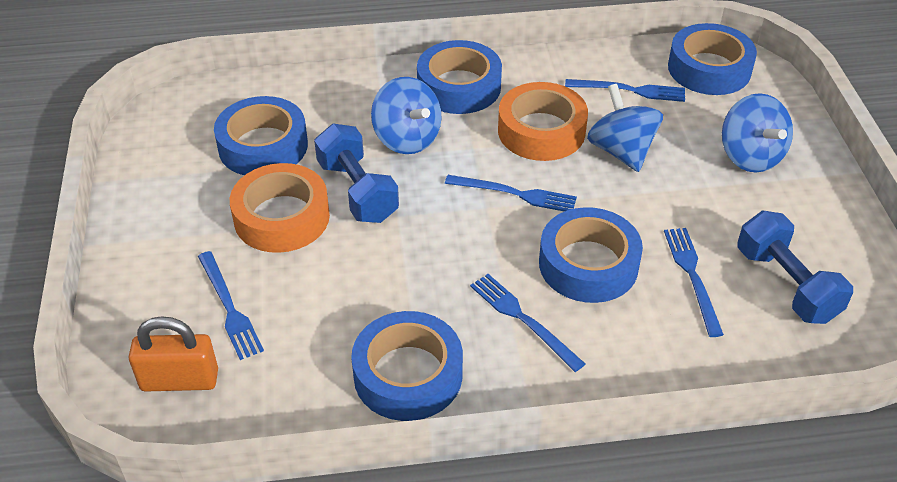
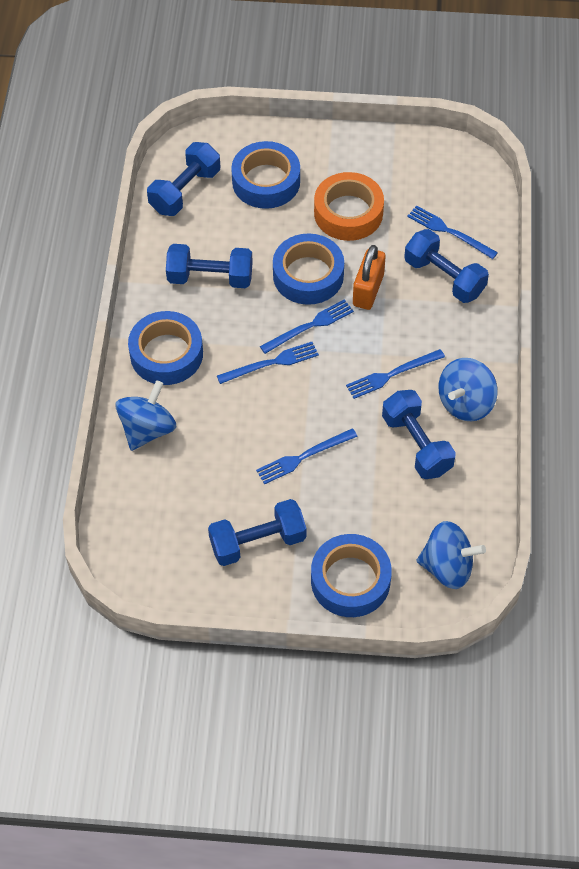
blue dumbbell: [314,124,399,223] [737,211,853,324] = 2 -> [147,142,220,216] [166,244,253,288] [208,499,306,566] [382,390,456,479] [404,229,489,303] = 5
blue tape: [214,96,308,175] [351,311,463,421] [417,40,502,114] [539,207,643,303] [668,23,757,95] = 5 -> [128,311,203,385] [231,141,300,209] [273,234,344,305] [311,534,392,617] = 4
orange tape: [230,163,330,253] [498,82,588,161] = 2 -> [314,172,384,241] = 1

